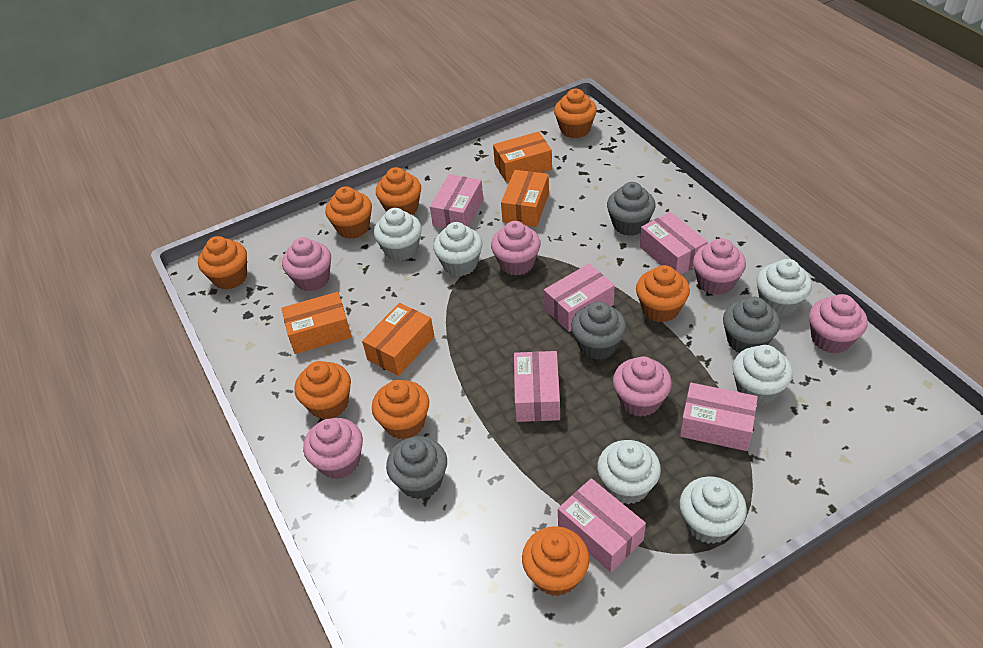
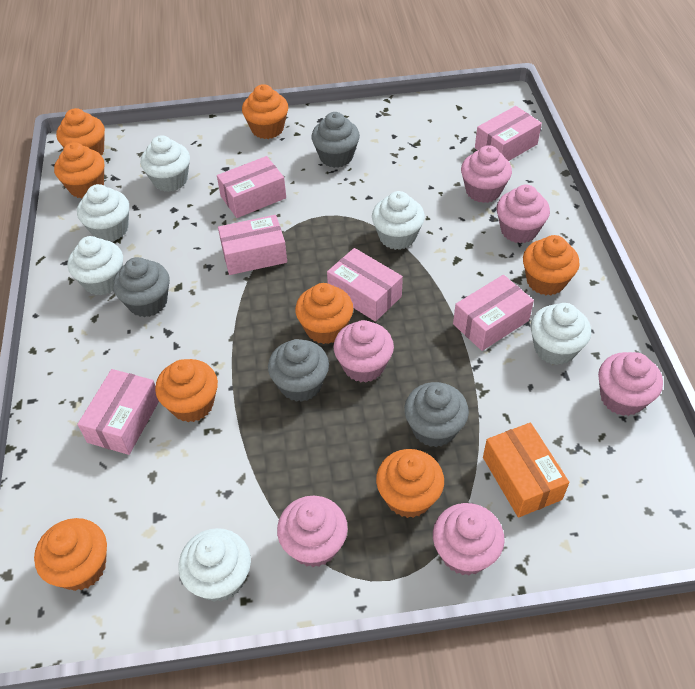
orange box: [281,292,352,354] [362,303,435,376] [493,132,552,183] [501,170,549,227] = 4 -> [483,423,569,518] = 1

